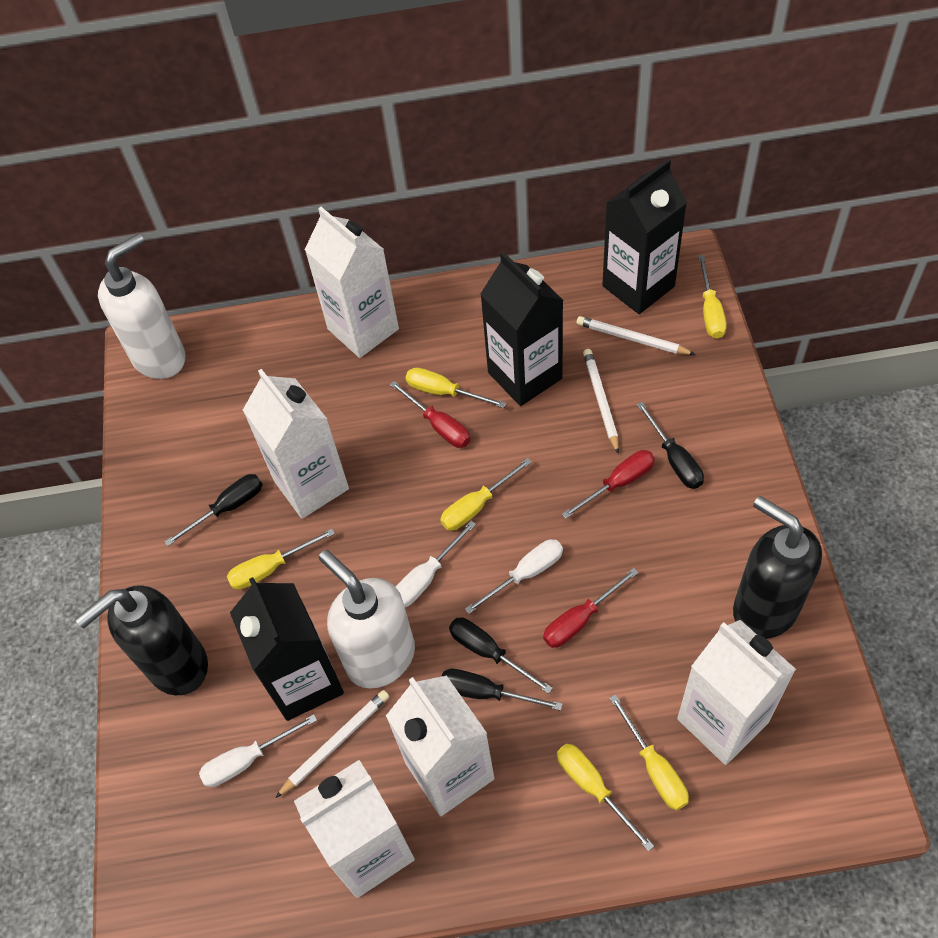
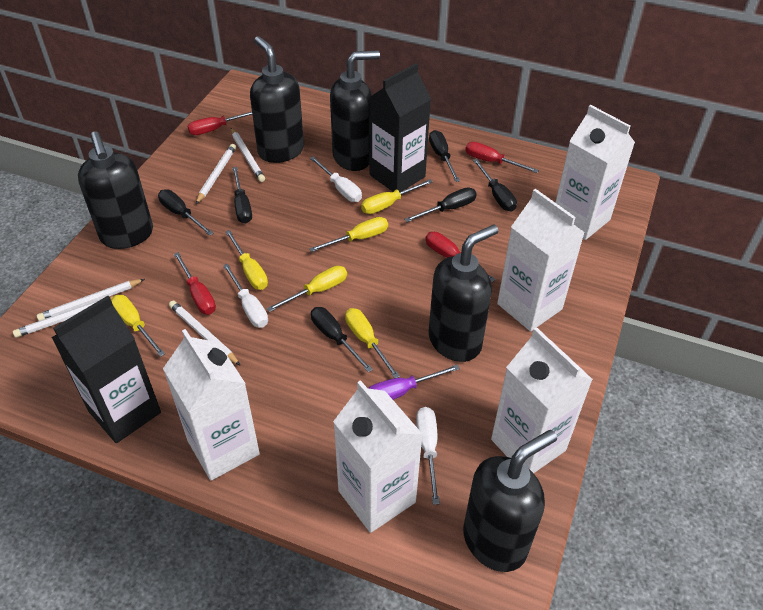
black carton: [230,577,344,721] [480,252,563,406] [602,159,687,314] = 3 -> [51,296,161,443] [369,63,431,192] = 2
black screwdriver: [164,474,263,546] [441,669,563,711] [449,618,553,694] [636,401,704,489] = 4 -> [158,189,213,236] [232,167,252,223] [311,307,373,373] [404,187,477,222] [429,130,460,182] [473,159,517,211] = 6
black soap dispenser: [75,585,208,695] [733,496,822,639] = 2 -> [78,132,153,249] [250,36,304,163] [330,50,380,171] [429,224,499,362] [463,430,557,572] = 5
purple screwdriver: none = 0 -> [368,364,460,400] = 1
red screwdriver: [390,381,470,448] [543,568,639,648] [562,450,655,519] = 3 -> [174,252,216,314] [188,112,252,135] [425,232,496,282] [465,142,539,173] = 4
white pencil: [275,690,389,798] [577,316,695,355] [583,349,619,454] = 3 -> [13,296,113,338] [37,279,145,321] [169,301,241,366] [196,144,236,204] [231,128,265,182] = 5
white soap dispenser: [98,234,185,379] [319,550,415,688] = 2 -> none = 0

